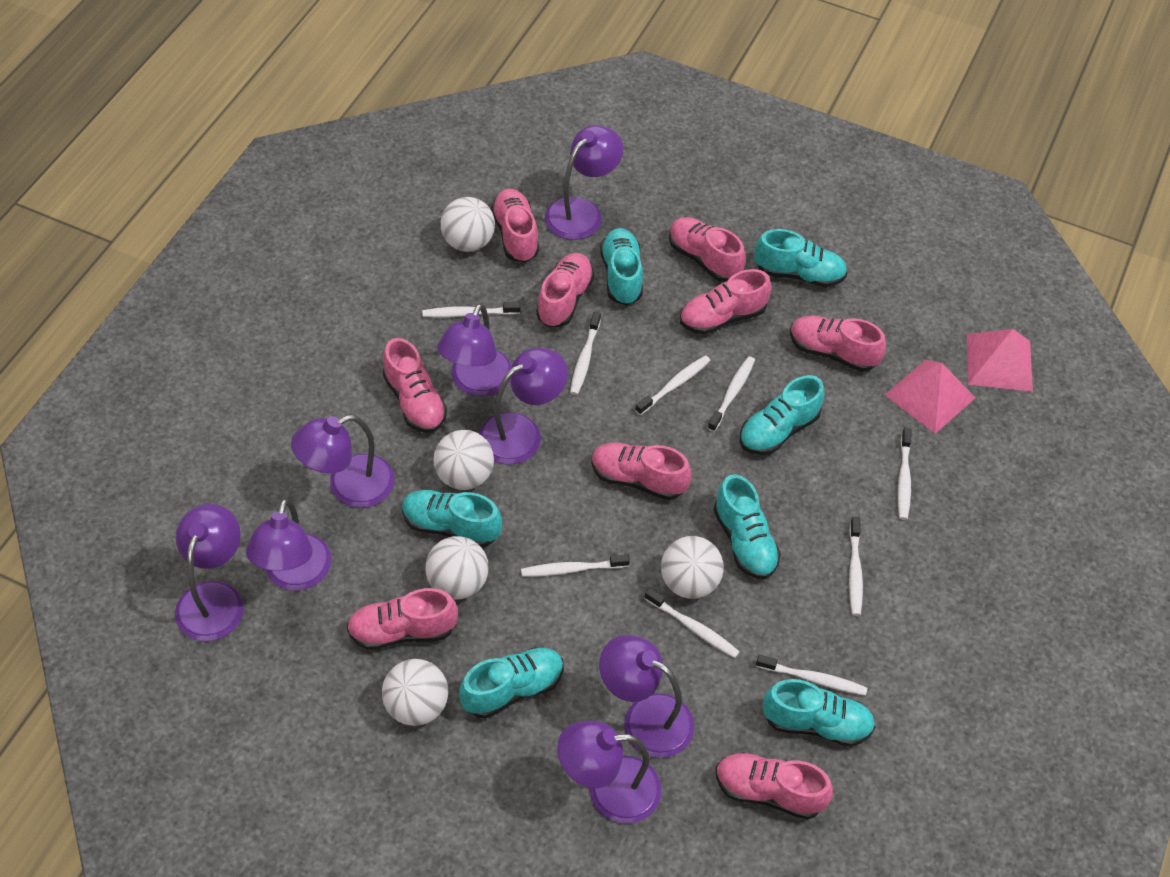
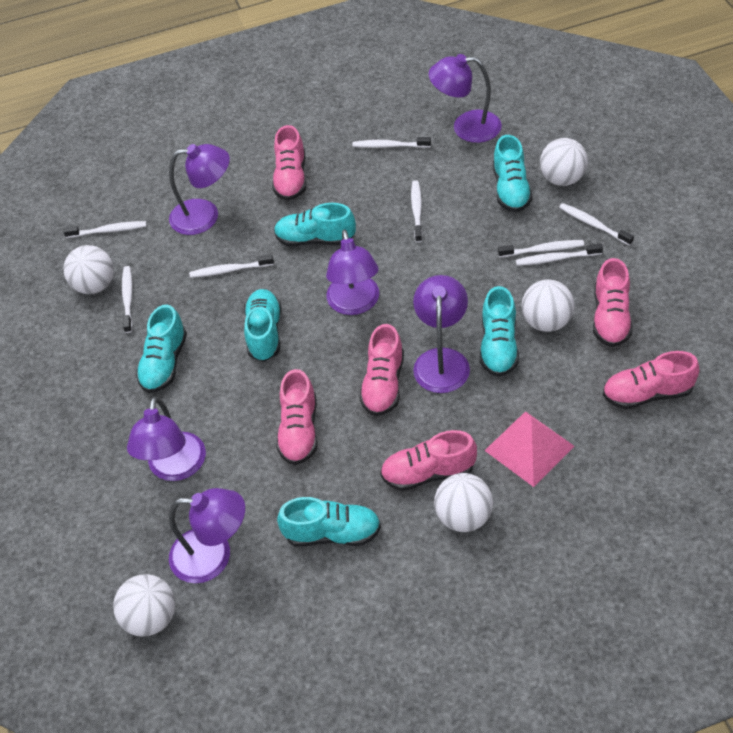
pink pyramid: [884,360,976,434] [967,329,1033,392] = 2 -> [484,411,575,487] = 1
pink shoe: [346,588,458,650] [383,338,447,433] [491,189,539,263] [536,253,594,327] [591,442,692,500] [669,217,746,282] [680,269,772,335] [716,752,833,820] [790,315,886,372] = 9 -> [272,125,307,201] [276,369,318,465] [359,324,404,416] [380,430,477,491] [593,258,633,347] [603,351,700,409] = 6
purple lamp: [175,504,244,641] [246,498,332,591] [291,415,395,508] [437,303,512,396] [478,348,568,464] [545,125,623,240] [557,721,662,824] [599,634,694,758] = 8 -> [127,397,206,481] [169,144,230,235] [169,488,245,583] [326,230,379,315] [413,275,470,393] [429,54,502,143] = 6
turquoise shoe: [402,490,502,548] [459,648,564,719] [600,228,643,305] [713,474,781,579] [739,375,825,455] [754,229,847,287] [763,679,875,747] = 7 -> [136,305,187,393] [244,289,281,362] [274,203,356,247] [277,497,381,547] [480,286,519,377] [493,135,533,212] = 6
white toothbrush: [422,302,520,318] [521,554,630,577] [570,312,601,395] [635,355,711,415] [644,588,740,658] [708,356,755,432] [756,654,867,696] [849,517,863,616] [898,428,912,520] = 9 -> [63,221,147,238] [122,266,133,333] [189,254,274,278] [352,137,431,148] [411,180,423,243] [498,240,584,258] [516,243,603,266] [559,203,634,246] = 8

